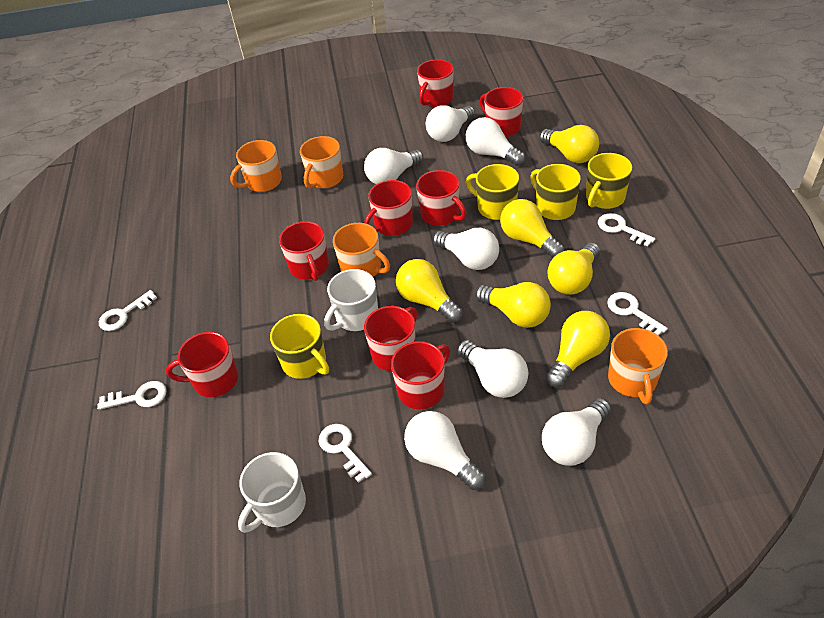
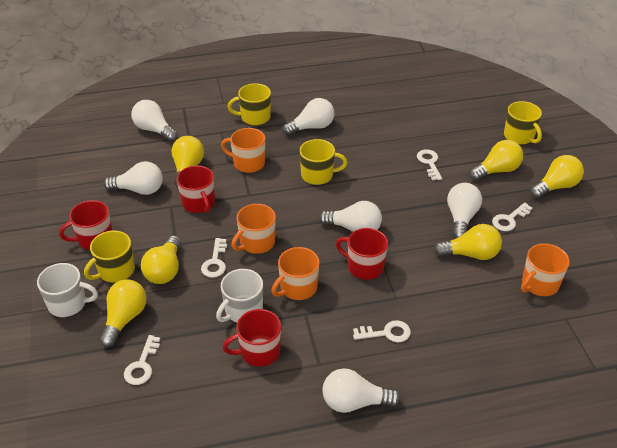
red mug: [166,332,238,397] [279,221,329,281] [364,180,413,236] [364,306,417,371] [391,341,450,409] [416,170,467,226] [417,59,454,107] [479,87,523,137] = 8 -> [59,200,112,250] [177,165,215,213] [222,309,281,367] [336,228,388,280] = 4
white light bulb: [364,148,423,184] [404,411,486,490] [426,105,475,142] [433,228,499,270] [457,340,528,398] [466,117,525,166] [542,398,611,466] = 7 -> [104,161,163,195] [131,100,178,142] [282,98,335,136] [319,201,382,232] [322,368,401,413] [447,183,482,239] = 6

